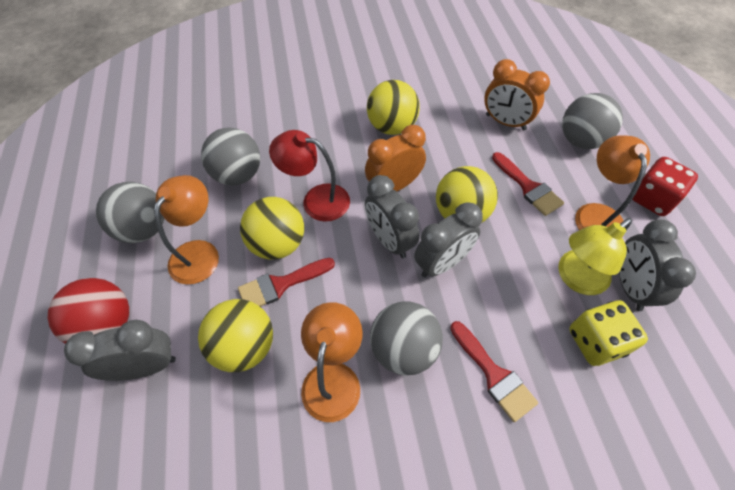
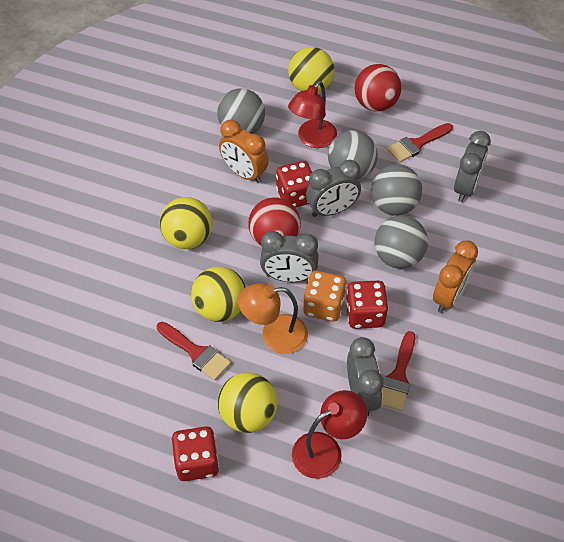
orange dice: none = 0 -> [303,271,347,322] = 1
orange lamp: [154,175,219,284] [301,302,363,422] [575,135,650,230] = 3 -> [238,283,308,354] = 1
red ball: [48,278,129,344] = 1 -> [248,197,301,246] [354,64,401,112] = 2
red dice: [632,157,698,216] = 1 -> [172,426,219,481] [276,161,312,208] [346,281,389,329] = 3
red lamp: [269,130,350,222] = 1 -> [288,81,337,148] [292,390,367,479] = 2
yellow dice: [569,300,648,366] = 1 -> none = 0
yellow lamp: [558,218,632,295] = 1 -> none = 0

